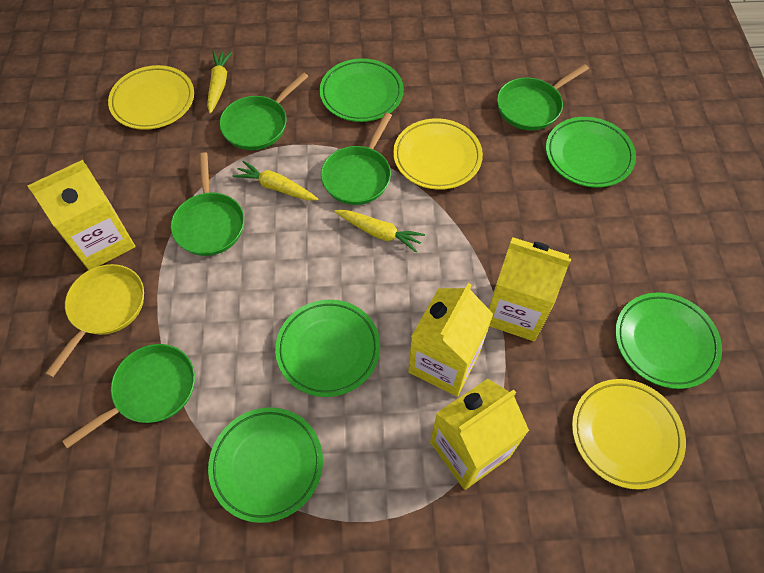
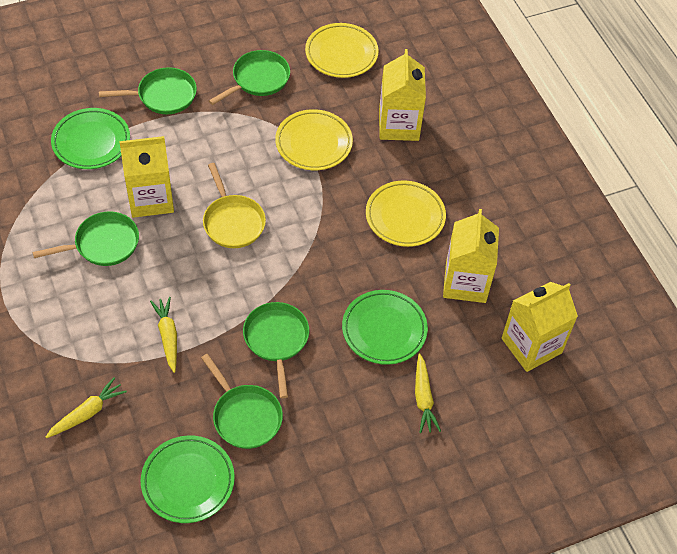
green plate: [208,407,323,523] [275,299,380,397] [319,58,404,122] [546,117,636,188] [615,292,722,389] = 5 -> [51,108,130,169] [141,436,235,523] [342,290,428,365] = 3

